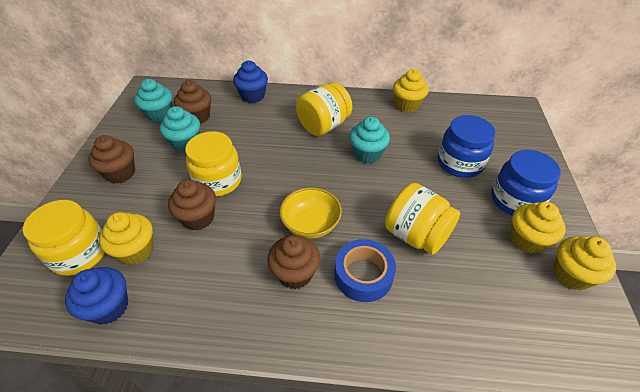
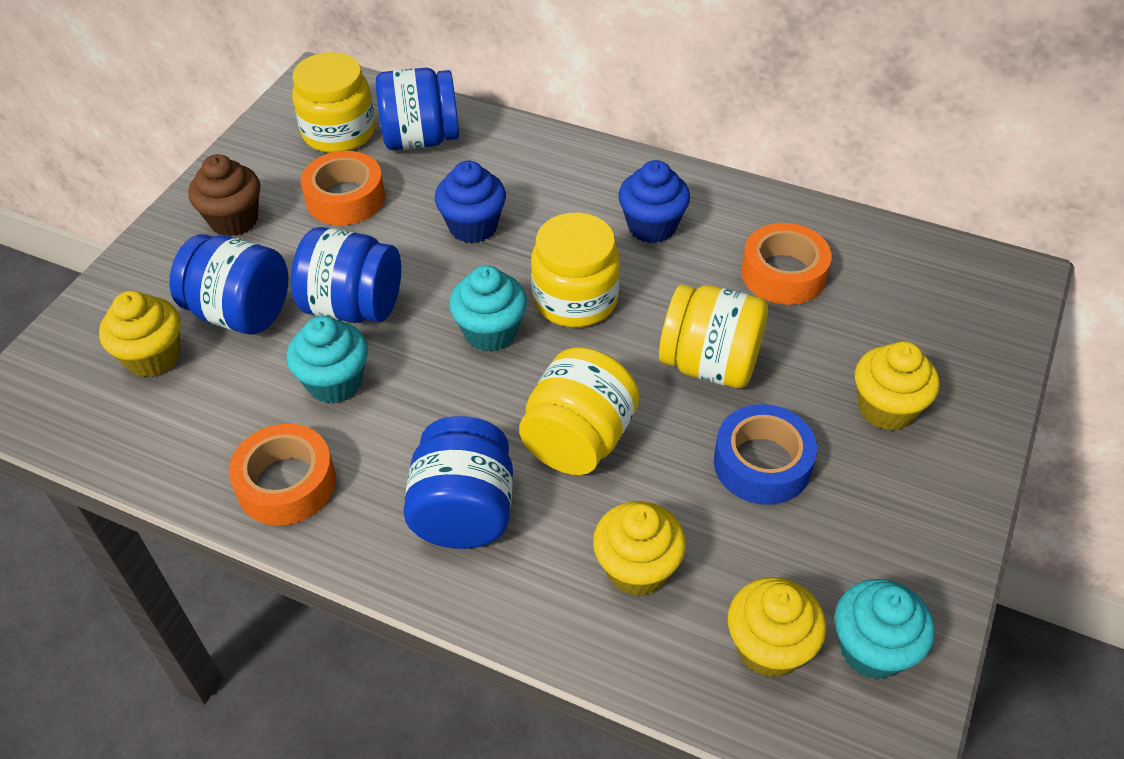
blue jar: [438,115,495,178] [491,150,561,216] = 2 -> [169,234,288,334] [291,227,401,323] [376,68,459,150] [403,416,513,549] = 4
brown cupcake: [88,135,135,184] [168,180,216,230] [174,81,211,124] [267,235,320,289] = 4 -> [188,154,260,236] = 1
orange tape: none = 0 -> [229,424,336,526] [301,151,385,225] [741,223,832,305] = 3
yellow bowl: [280,187,342,239] = 1 -> none = 0

